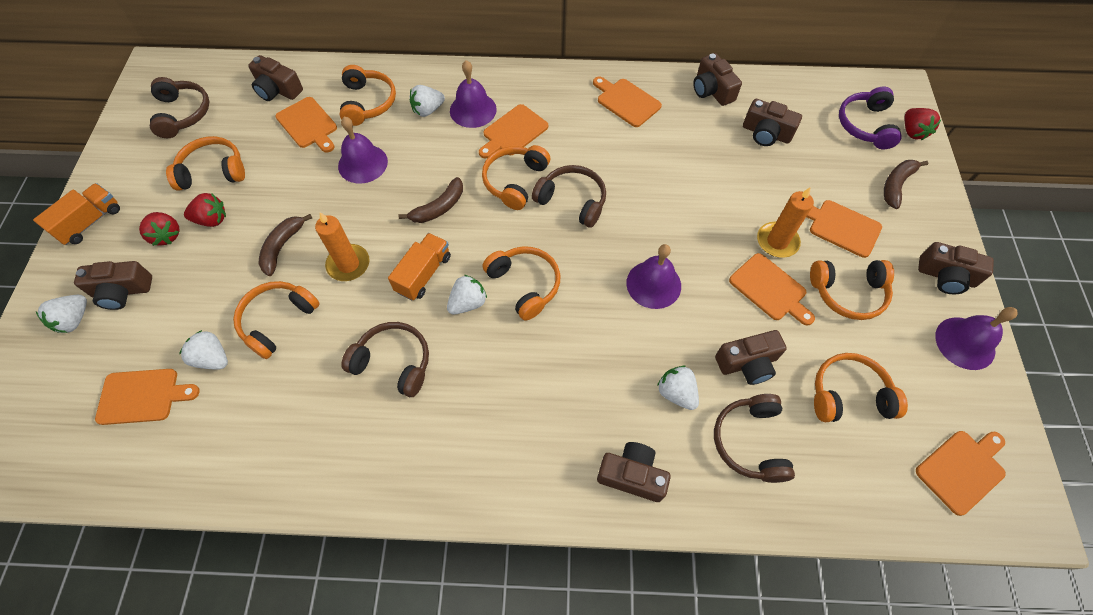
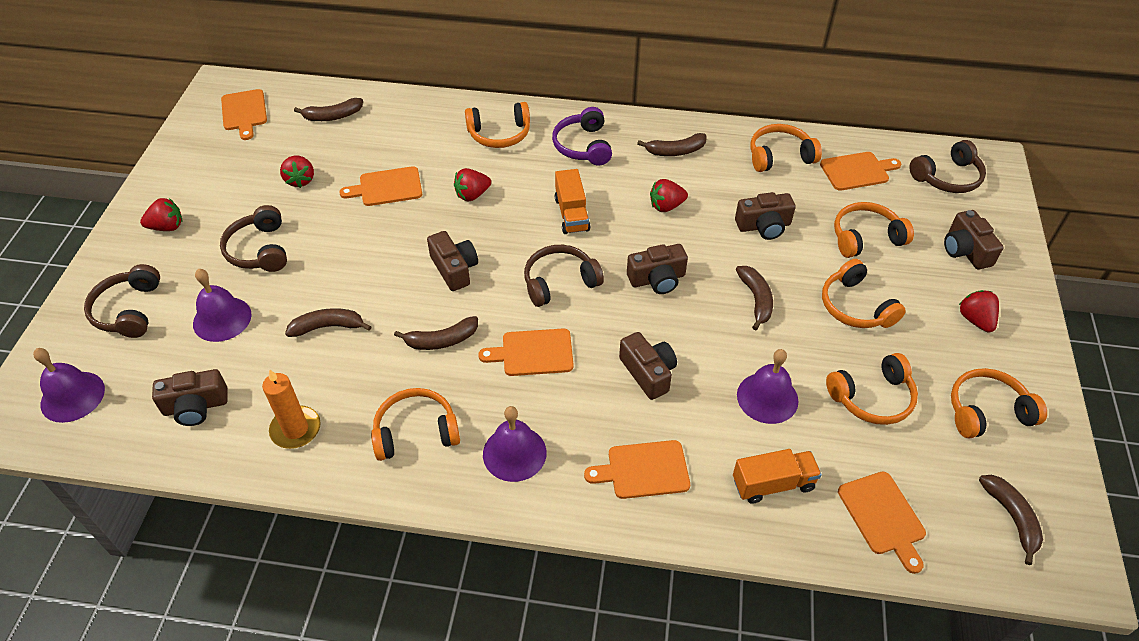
brown banana: [258,214,312,276] [399,177,463,223] [884,160,929,209] = 3 -> [285,308,372,337] [294,98,363,121] [394,316,478,350] [637,133,707,156] [736,266,773,330] [979,475,1043,565] = 6
brown camera: [74,261,152,310] [248,55,303,101] [597,442,671,502] [693,53,742,106] [715,330,787,385] [743,99,802,146] [918,242,994,294] = 7 -> [152,369,227,426] [427,231,478,291] [619,332,677,400] [627,244,688,294] [735,192,796,240] [944,210,1004,270] = 6
orange candle: [315,212,370,281] [757,187,814,258] = 2 -> [262,369,321,449] = 1
orange cutting board: [95,369,200,425] [275,97,337,153] [479,104,548,159] [593,76,662,127] [729,253,815,325] [806,200,882,258] [916,431,1006,516] = 7 -> [221,89,267,140] [339,166,422,206] [478,329,574,376] [584,440,690,499] [820,152,901,191] [838,472,926,574] = 6
red strawberry: [139,212,180,246] [184,193,226,227] [905,108,941,141] = 3 -> [140,198,182,231] [280,155,314,188] [454,168,491,202] [650,179,688,212] [959,290,999,332] = 5
white strawberry: [36,295,87,333] [179,330,228,369] [410,85,445,117] [447,275,487,314] [657,366,699,410] = 5 -> none = 0

